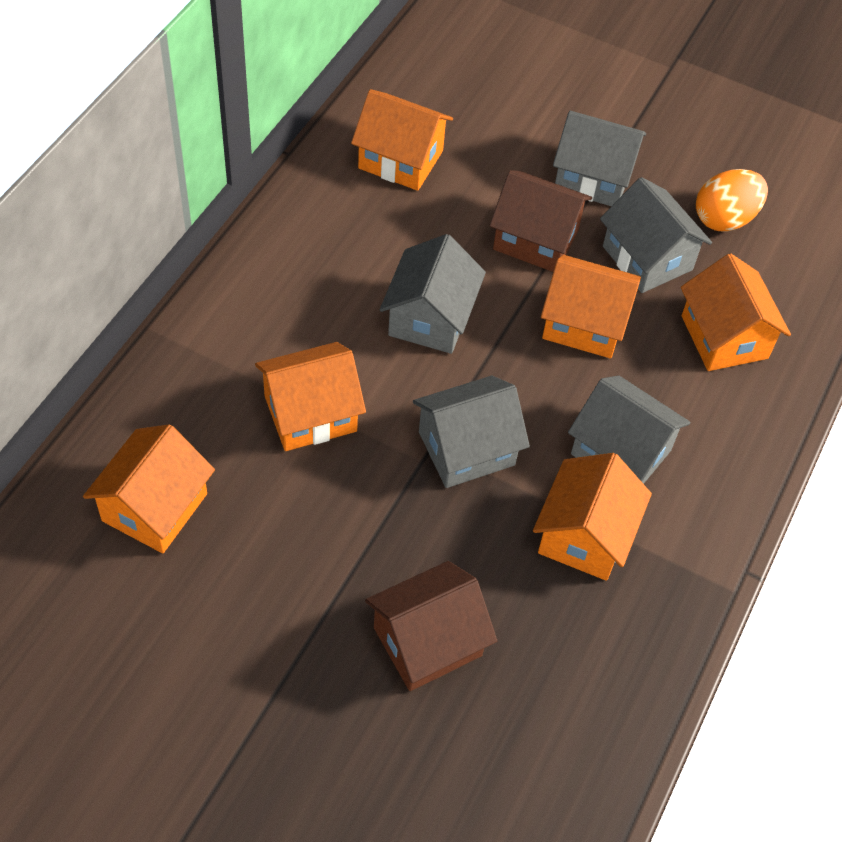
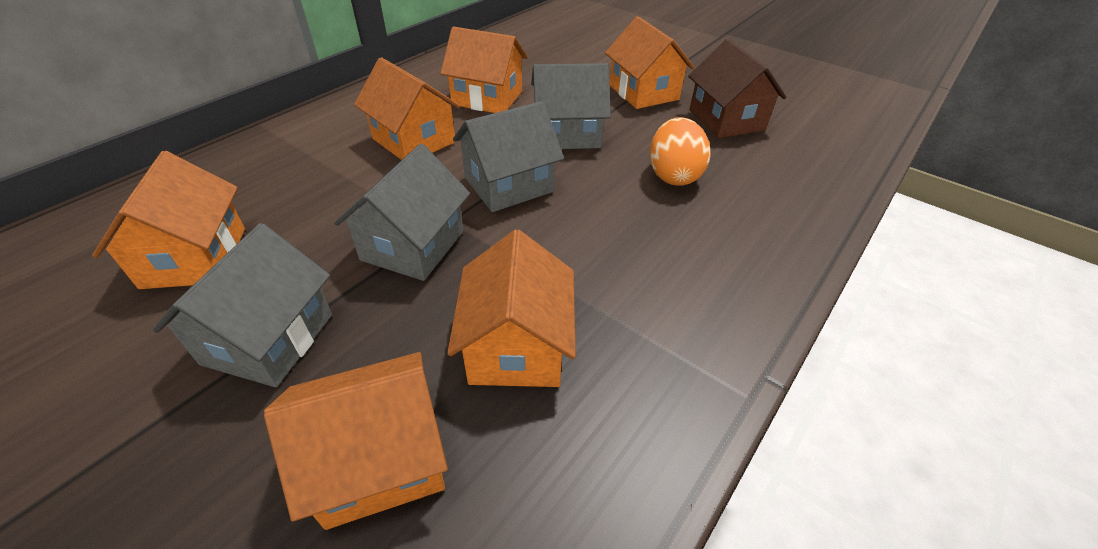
brown house: [365,561,497,691] [490,170,592,272] = 2 -> [688,39,787,138] = 1
grey house: [380,234,486,354] [413,376,530,488] [553,111,646,206] [568,376,690,484] [600,177,712,293] = 5 -> [153,223,332,387] [334,144,470,281] [453,101,564,212] [531,63,611,149] = 4

